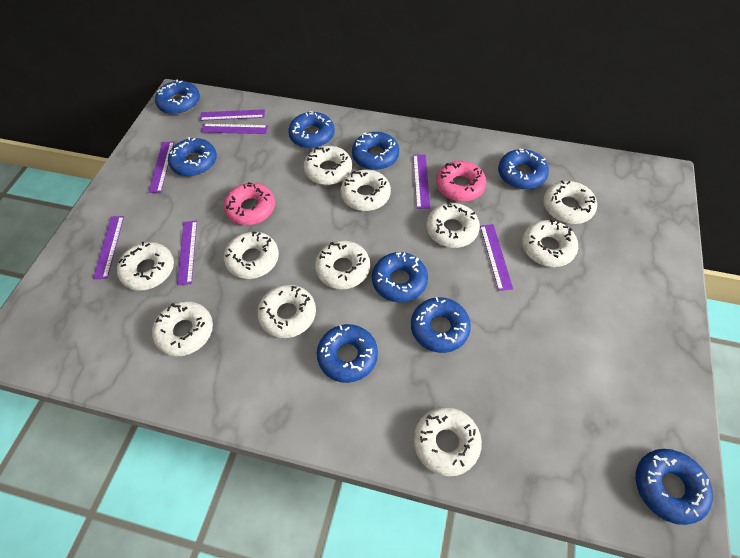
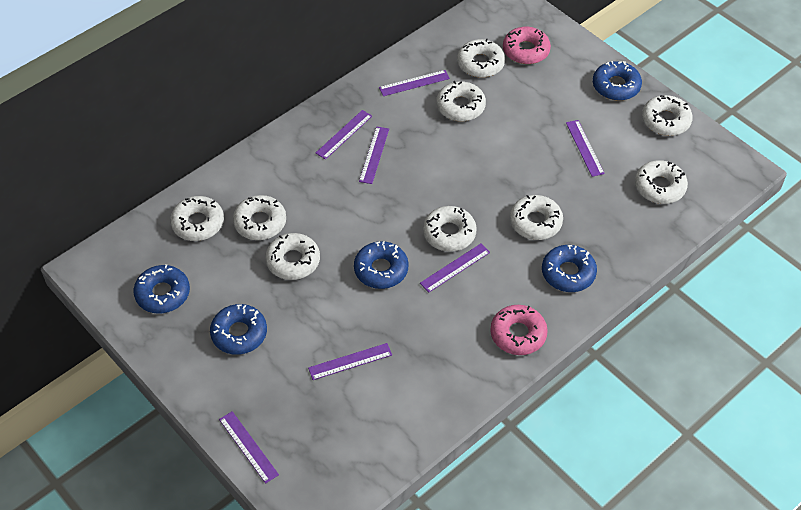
blue donut: [155,79,200,115] [168,137,217,177] [288,111,335,148] [317,324,378,383] [352,132,399,170] [372,252,428,302] [411,297,471,353] [498,148,549,189] [635,449,713,525] = 9 -> [133,264,190,314] [210,304,267,355] [354,241,409,289] [542,245,597,292] [593,61,642,101] = 5
white donut: [117,242,174,291] [152,301,213,356] [224,231,279,279] [257,285,316,338] [304,146,352,185] [315,241,370,289] [341,170,391,211] [414,407,482,477] [426,203,480,248] [522,220,578,267] [543,180,597,224] = 11 -> [170,196,224,241] [233,195,286,240] [265,233,320,280] [423,206,477,252] [436,81,486,121] [457,39,505,78] [510,195,563,240] [635,160,688,204] [642,95,693,136] = 9

